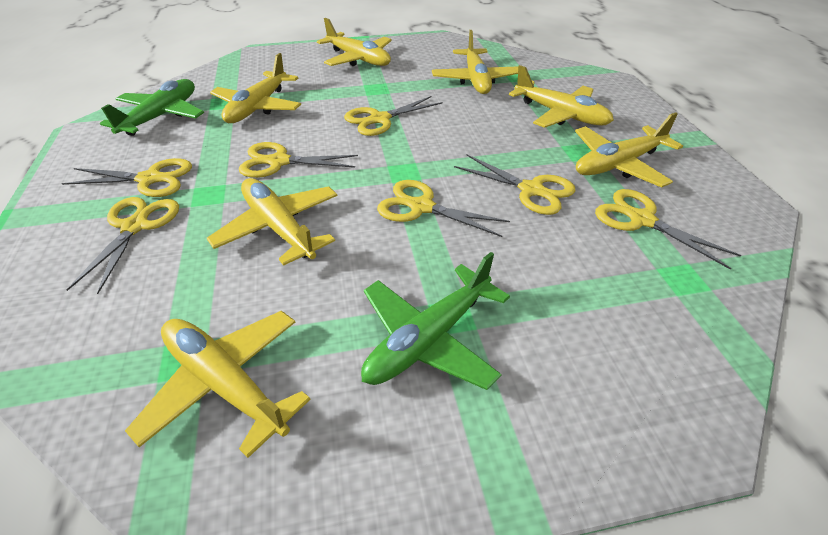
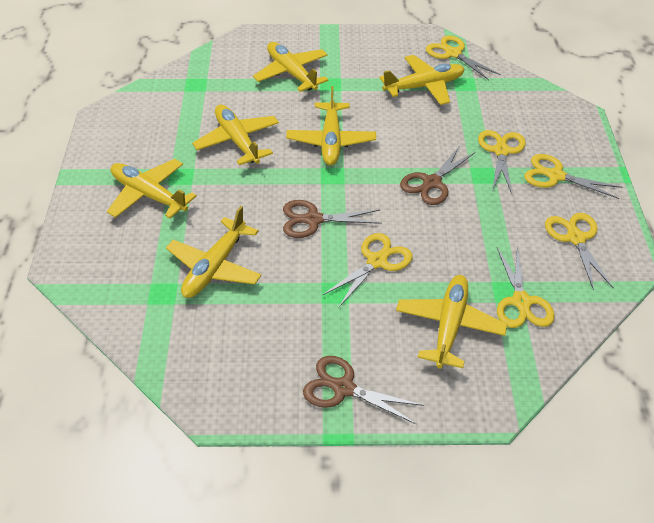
brown scissors: none = 0 -> [283,200,382,238] [303,356,424,424] [400,146,476,205] = 3
green plane: [100,79,204,136] [361,252,510,390] = 2 -> none = 0
yellow scissors: [62,158,192,197] [66,197,179,294] [239,142,358,178] [344,96,443,136] [377,180,510,237] [454,155,575,215] [595,189,741,270] = 7 -> [322,233,413,307] [426,36,500,80] [478,130,526,194] [497,245,555,328] [524,154,622,199] [545,213,614,291] = 6

